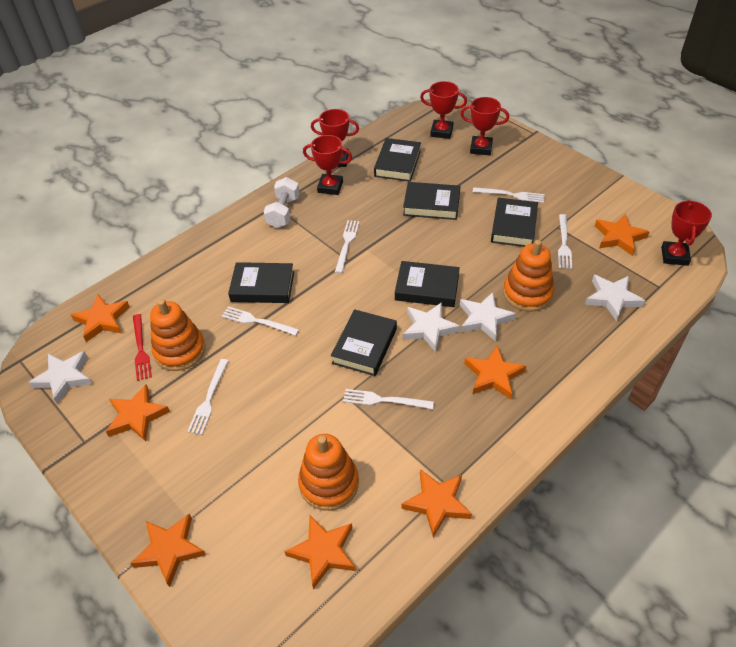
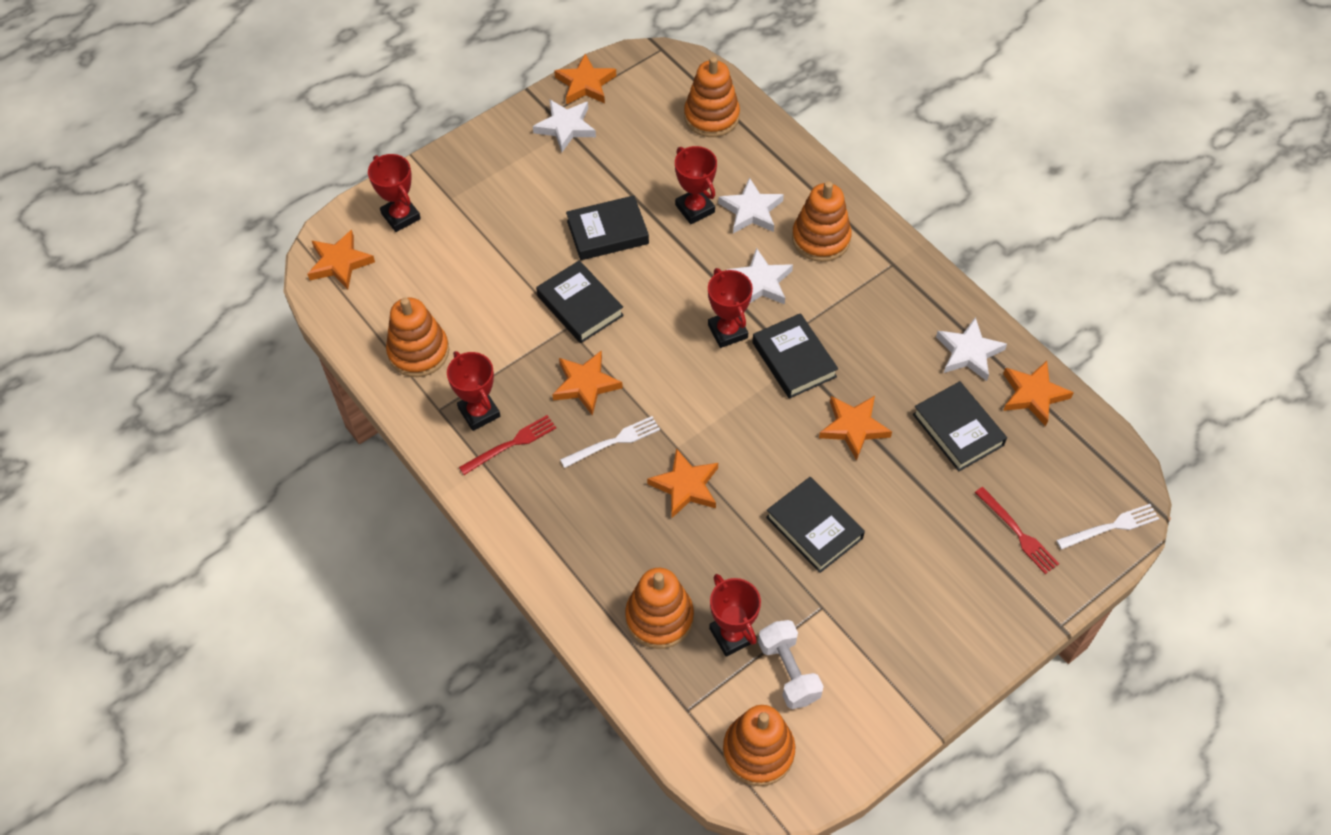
black book: [228,262,294,303] [331,309,397,376] [374,138,421,182] [395,261,460,307] [403,182,460,220] [491,198,538,247] = 6 -> [536,260,624,343] [566,195,649,260] [752,313,838,399] [766,477,865,573] [913,381,1007,471] = 5
orange stacking toy: [150,299,206,371] [298,434,359,511] [503,240,554,312] = 3 -> [386,298,449,377] [625,568,694,649] [684,57,740,137] [723,705,795,786] [792,181,852,262] = 5
orange star: [71,294,130,342] [106,384,170,442] [130,514,206,587] [284,515,356,589] [401,469,472,537] [464,345,526,399] [595,214,650,256] = 7 -> [307,230,375,289] [552,350,623,416] [554,54,616,105] [647,448,718,518] [819,396,892,460] [1003,361,1074,426] = 6
red fork: [133,314,152,381] = 1 -> [459,415,556,475] [975,487,1059,574] = 2
white fork: [187,359,229,435] [222,307,299,336] [335,220,360,273] [343,389,434,409] [473,187,545,203] [558,214,572,269] = 6 -> [560,416,660,468] [1056,504,1159,550] = 2

